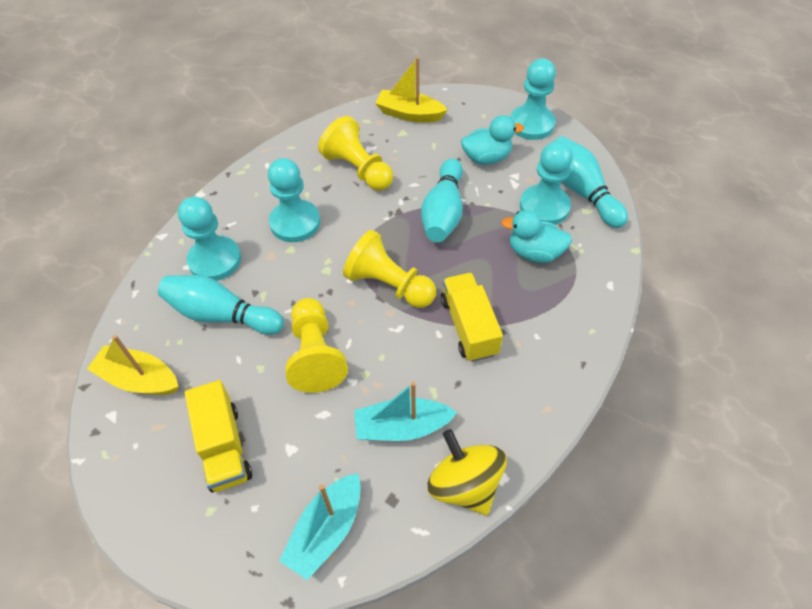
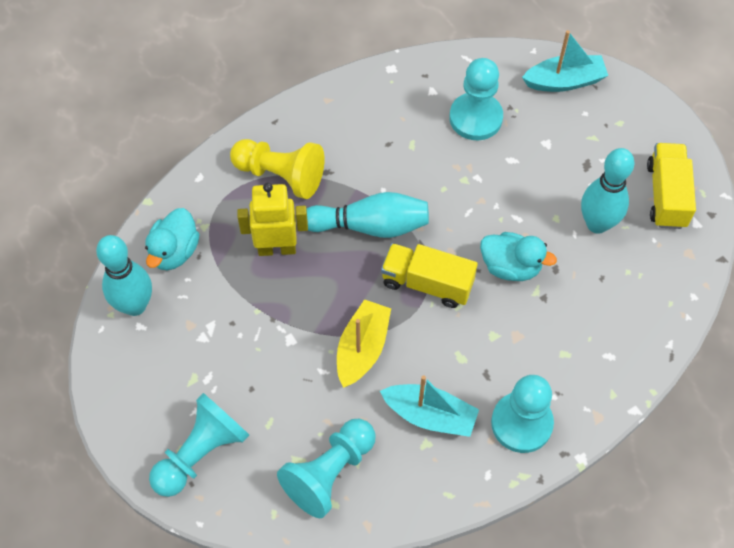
yellow boat: [87,335,179,395] [375,57,447,122] = 2 -> [337,299,391,388] = 1
yellow pawn: [285,298,348,393] [318,116,393,191] [343,230,436,308] = 3 -> [230,139,325,199] = 1
yellow robot: none = 0 -> [237,183,308,256] = 1
yellow spinning top: [427,429,507,515] = 1 -> none = 0

